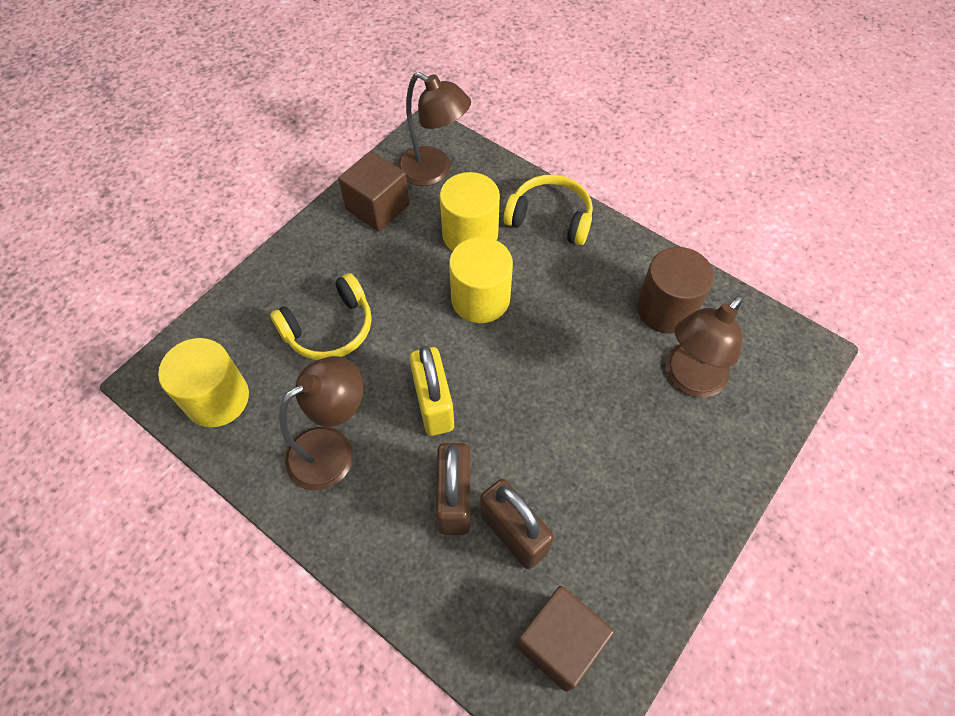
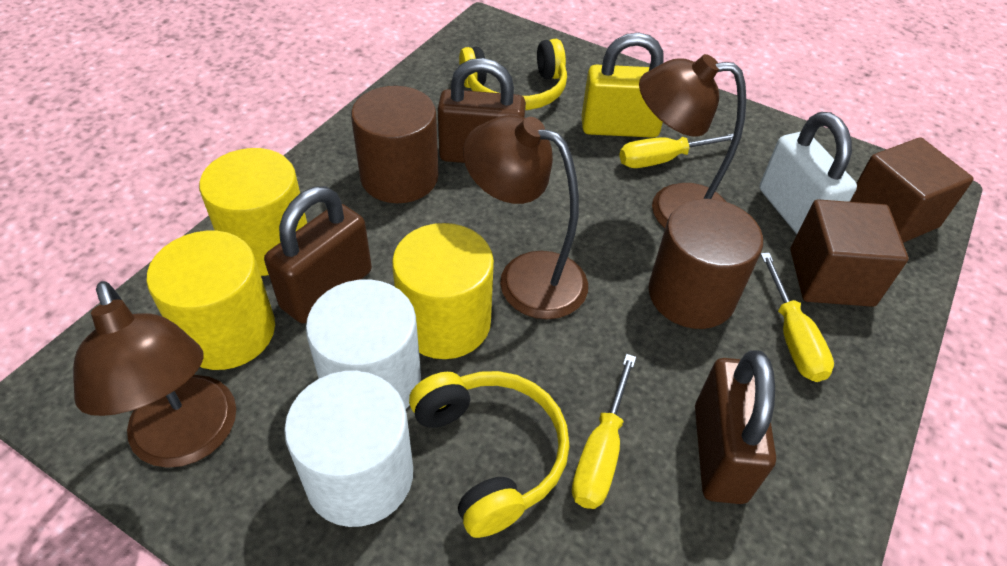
brown cylinder: [637,247,714,334] = 1 -> [351,86,439,203] [649,199,763,329] = 2
brown padlock: [435,443,470,535] [480,479,554,569] = 2 -> [264,186,372,323] [438,58,526,163] [695,350,776,504] = 3
white cylinder: none = 0 -> [284,371,413,527] [306,279,421,409] = 2
white padlock: none = 0 -> [759,112,857,234] = 1
yellow screwdriver: none = 0 -> [572,354,636,509] [619,134,734,168] [760,253,834,382] = 3

